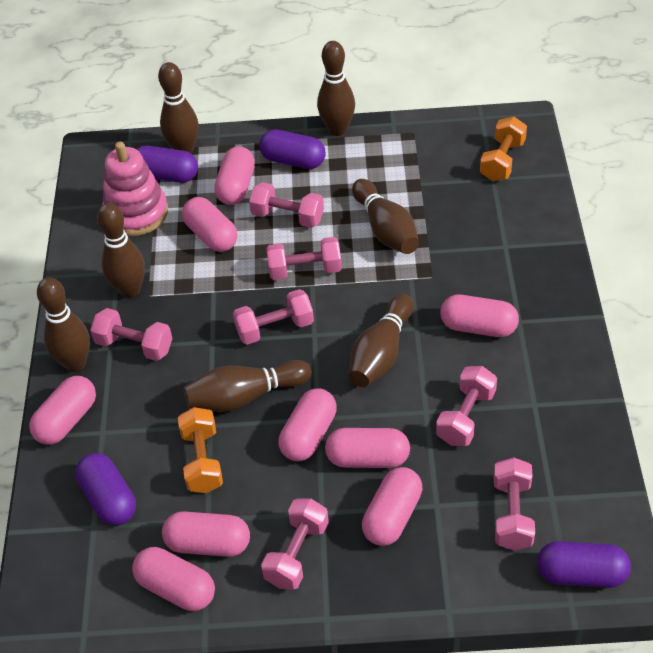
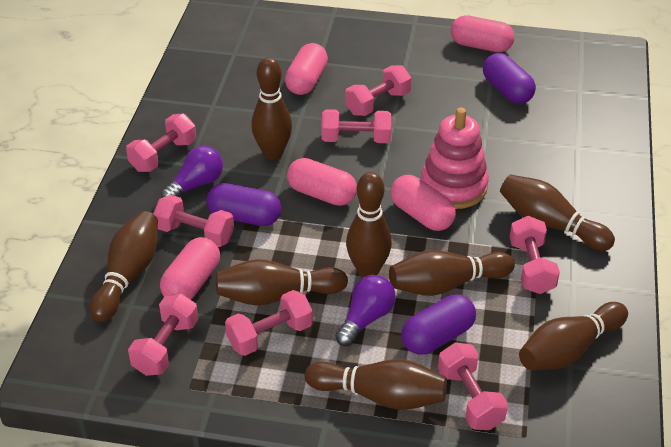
brown bowling pin: [37,277,90,372] [97,203,145,299] [158,62,199,154] [184,360,312,412] [317,41,355,136] [349,294,414,387] [352,179,419,254] = 7 -> [90,211,158,322] [216,259,348,306] [251,57,292,160] [305,359,447,410] [346,172,392,277] [389,250,515,296] [500,174,615,251] [519,302,628,370] = 8
orange dumbbell: [178,407,223,493] [480,116,527,181] = 2 -> none = 0
pink capsule: [29,376,96,445] [132,547,215,611] [162,511,250,557] [182,197,238,252] [214,146,255,205] [279,389,337,461] [325,428,410,468] [362,467,422,546] [440,295,519,337] = 9 -> [160,237,220,300] [285,43,328,95] [287,158,357,206] [391,175,456,231] [451,15,515,52] = 5
pink dumbbell: [90,308,173,361] [233,289,314,345] [249,182,324,228] [261,499,329,590] [266,237,342,280] [436,366,497,446] [494,457,535,550] = 7 -> [126,114,196,172] [128,293,198,376] [153,195,234,247] [225,290,313,356] [321,109,391,143] [345,65,411,116] [438,343,508,430] [510,216,560,294] = 8
purple capsule: [75,453,136,525] [137,146,198,183] [259,129,326,169] [537,541,631,588] = 4 -> [206,183,281,226] [401,294,476,355] [483,53,536,104] = 3
purple light bulb: none = 0 -> [161,146,223,198] [335,275,396,346] = 2

